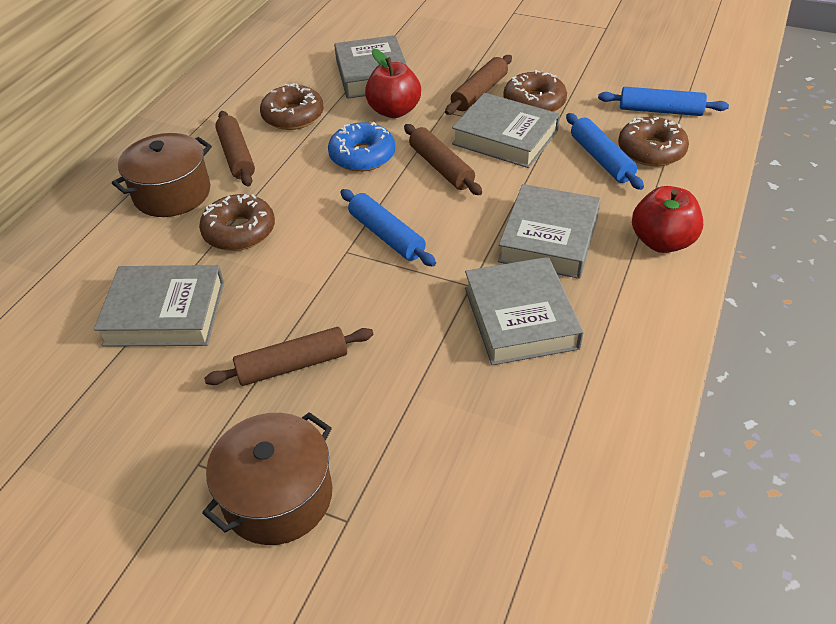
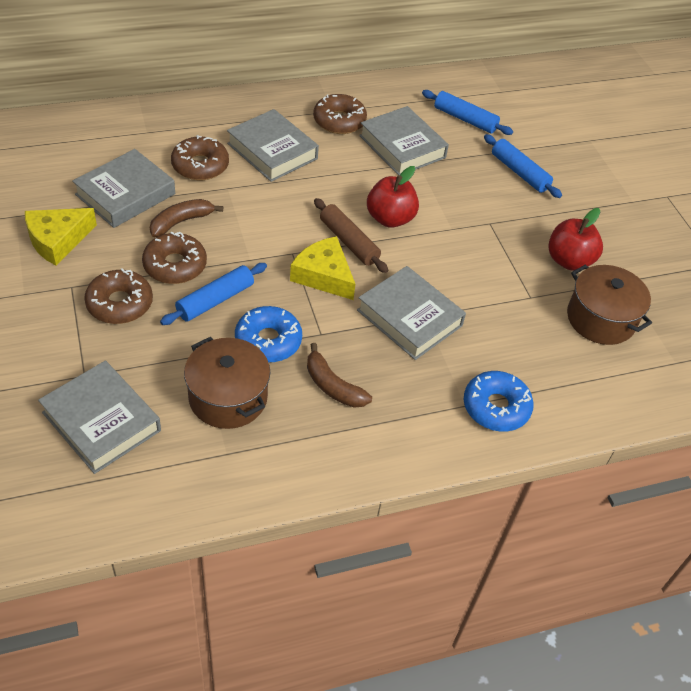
blue donut: [328,122,395,172] = 1 -> [235,306,302,362] [464,371,534,432] = 2
brown banana: none = 0 -> [150,199,223,237] [307,343,372,408] = 2
brown rolling pin: [204,327,374,386] [215,111,255,186] [404,124,482,195] [445,55,512,115] = 4 -> [314,198,388,273] = 1
yellow cheese: none = 0 -> [25,208,97,266] [290,236,355,300] = 2

